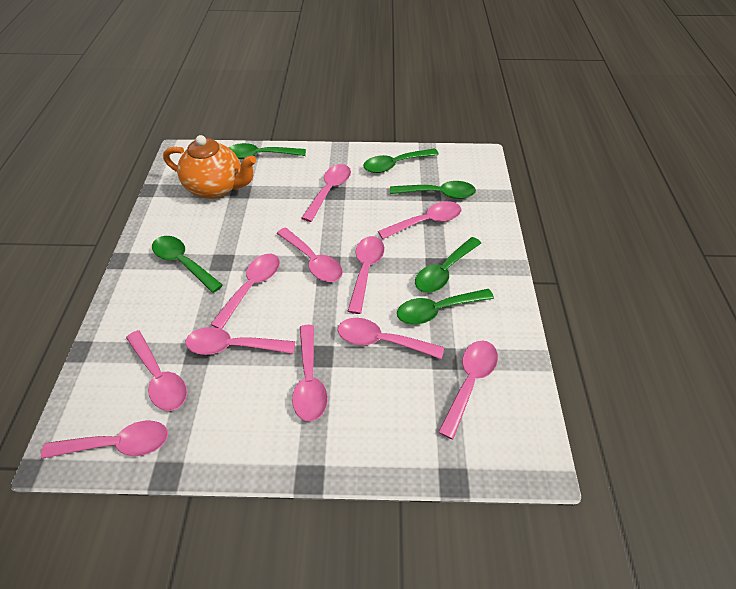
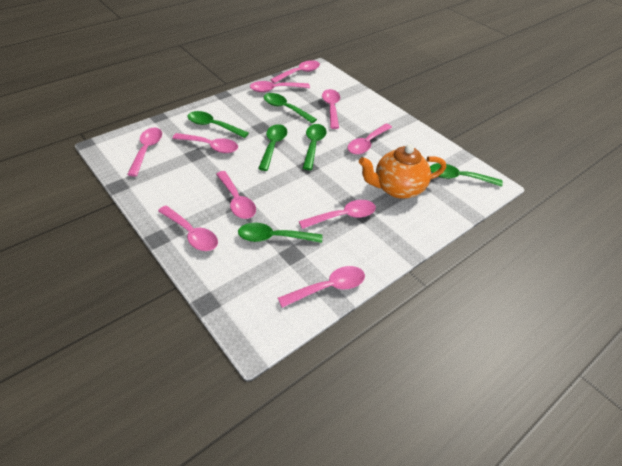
pink spoon: [41,421,168,459] [126,330,187,411] [185,327,295,355] [211,254,280,329] [277,227,343,282] [292,325,328,421] [302,164,351,222] [338,318,444,359] [348,236,385,314] [378,201,461,239] [438,341,498,439] = 11 -> [127,128,162,177] [158,206,218,251] [172,133,238,153] [216,171,256,219] [250,81,310,92] [270,60,320,83] [278,266,365,308] [299,200,376,229] [322,89,340,129] [348,124,392,155] = 10

